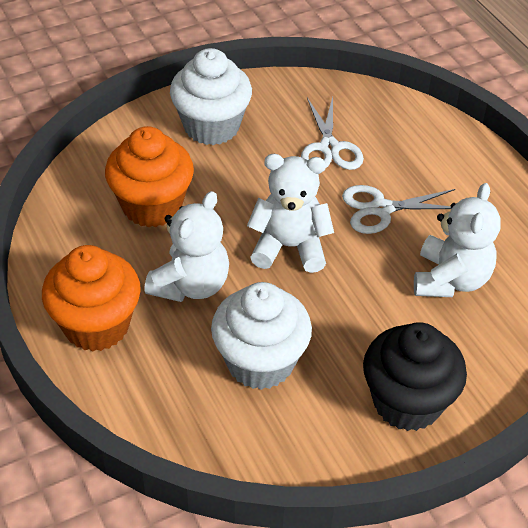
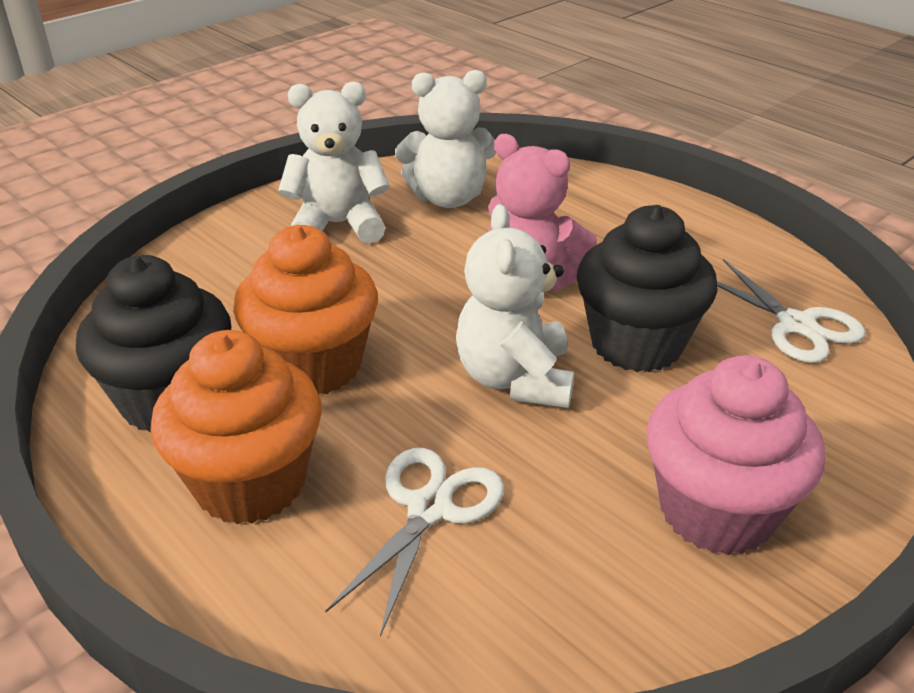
black cupcake: [363,322,467,431] = 1 -> [76,255,231,433] [577,205,718,372] = 2
pink cupcake: none = 0 -> [647,355,825,555] = 1
pink teddy bear: none = 0 -> [488,134,597,291] = 1
white cupcake: [170,48,252,145] [211,282,312,390] = 2 -> none = 0

